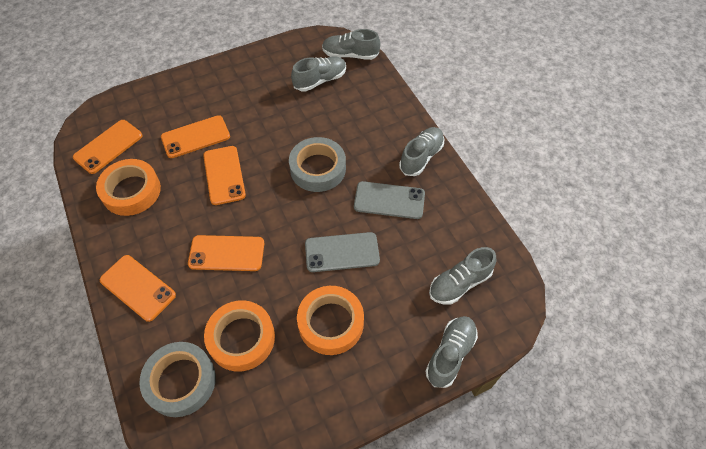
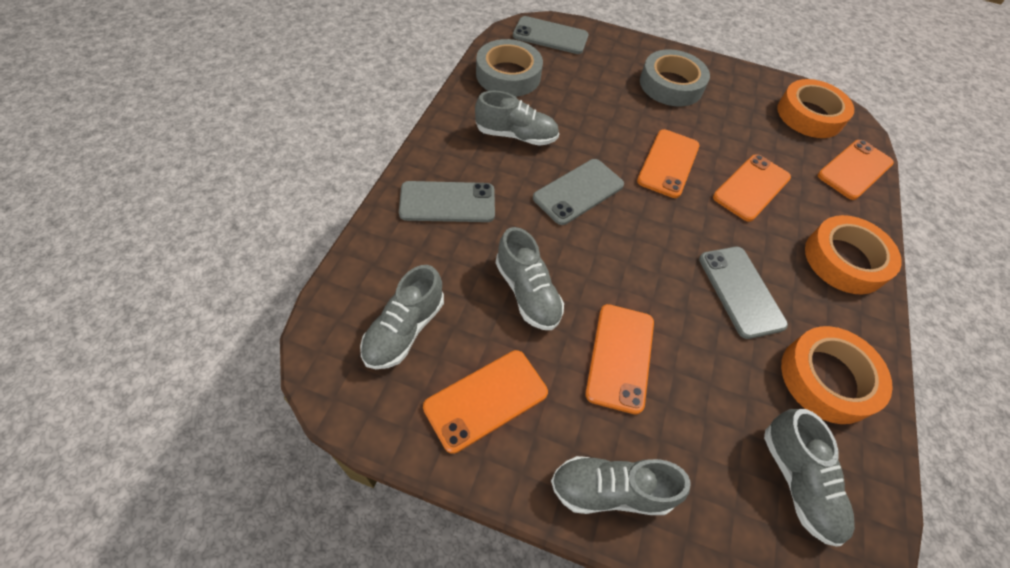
grey phone: [305,232,380,272] [354,181,425,219] = 2 -> [399,181,495,222] [513,16,588,54] [533,159,624,225] [699,247,788,339] = 4

